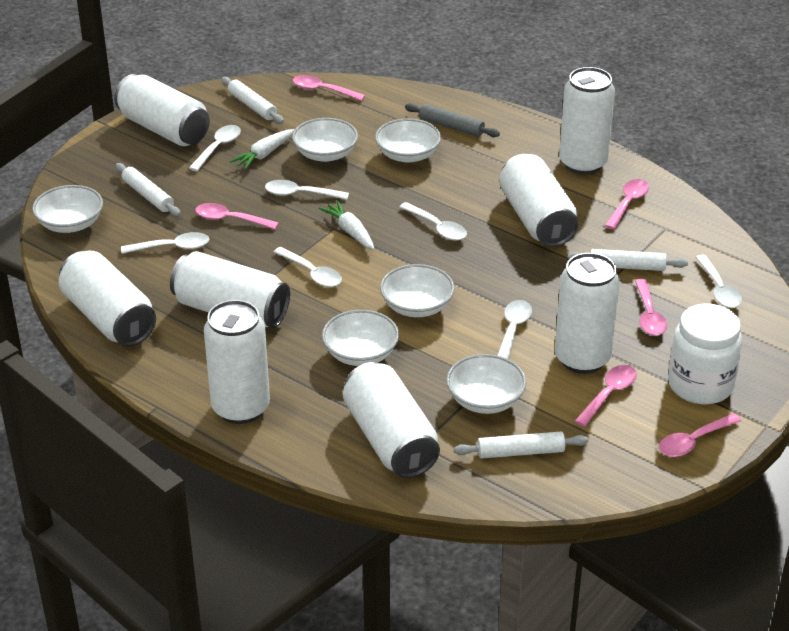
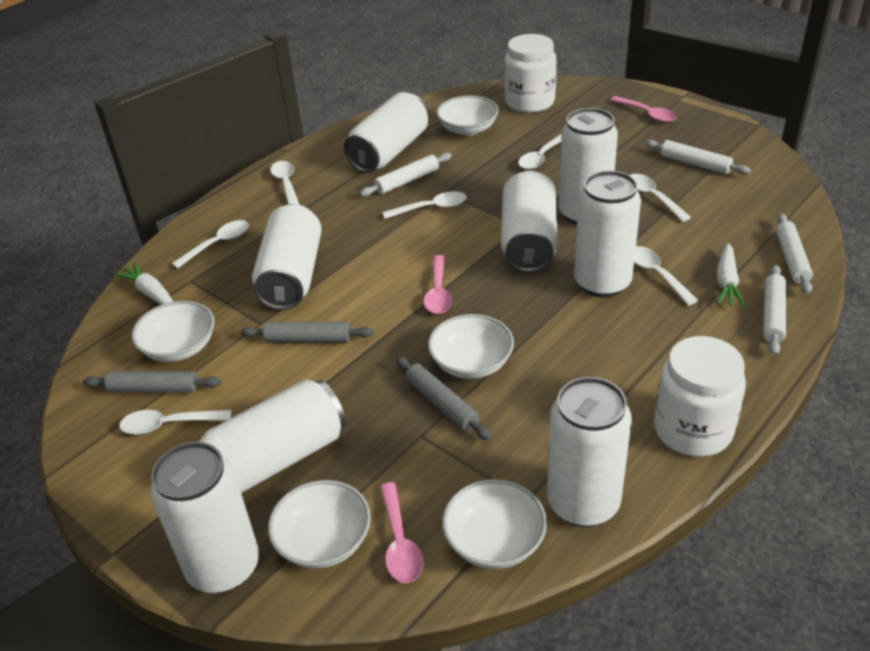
grey rolling pin: [405,103,500,137] = 1 -> [83,371,221,393] [241,322,373,342] [396,356,491,440] = 3
pink spoon: [195,203,279,229] [293,75,366,101] [575,365,637,427] [605,179,649,229] [635,279,667,336] [659,413,741,457] = 6 -> [380,482,424,583] [423,255,452,314] [611,96,677,123] = 3
white bowl: [32,185,103,233] [292,118,358,162] [322,310,399,366] [375,118,441,163] [380,264,455,317] [446,354,526,414] = 6 -> [132,301,215,362] [268,480,371,568] [428,314,514,379] [436,95,499,136] [442,479,547,569] = 5
white jar: [668,304,742,404] = 1 -> [504,34,557,113] [654,336,746,457] = 2

